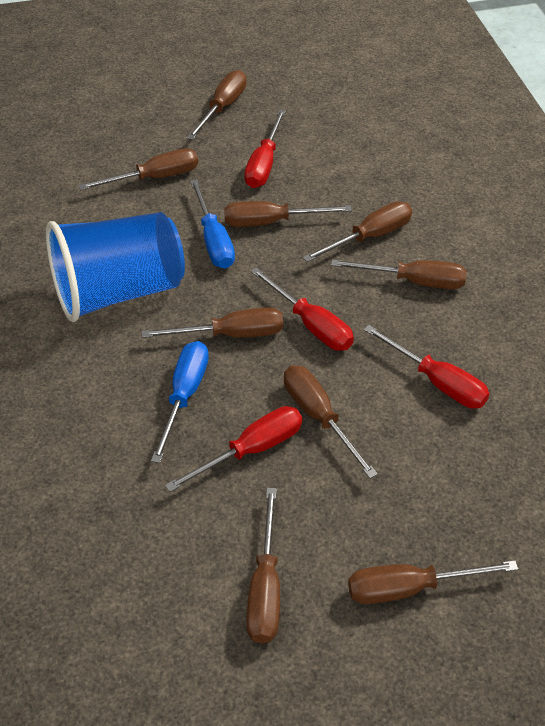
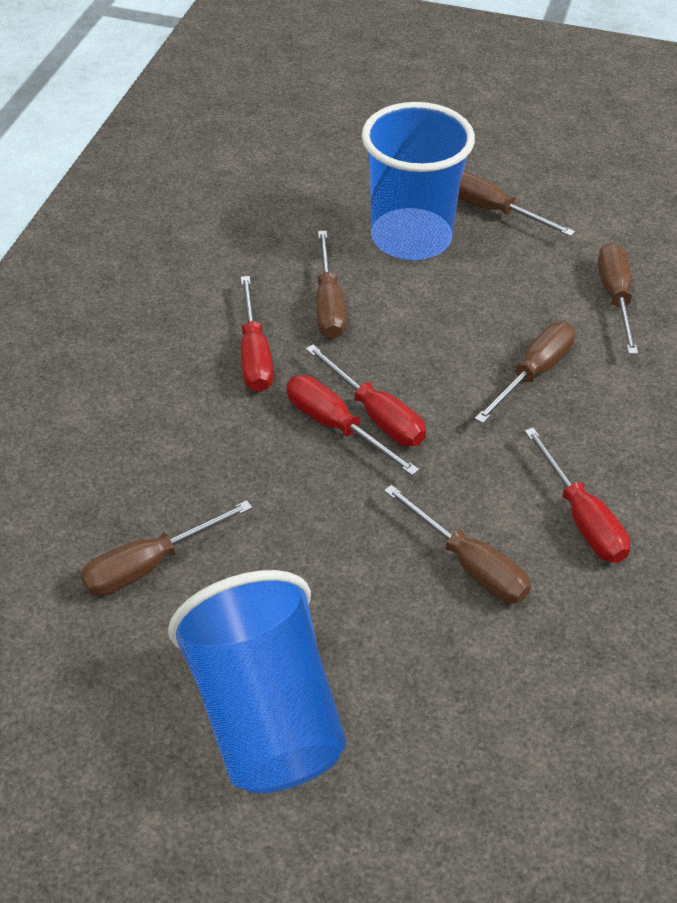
blue cup: [46,212,185,322] = 1 -> [168,570,347,793] [362,102,475,260] = 2
blue screwdriver: [151,341,209,463] [190,179,235,269] = 2 -> none = 0
brown screwdriver: [78,149,198,190] [142,307,283,338] [187,70,247,140] [224,201,352,227] [246,488,280,643] [284,365,378,479] [303,201,412,262] [331,260,467,289] [348,560,518,604] = 9 -> [80,500,252,596] [316,231,347,339] [384,485,531,603] [458,171,575,237] [475,322,575,424] [598,243,638,354] = 6

